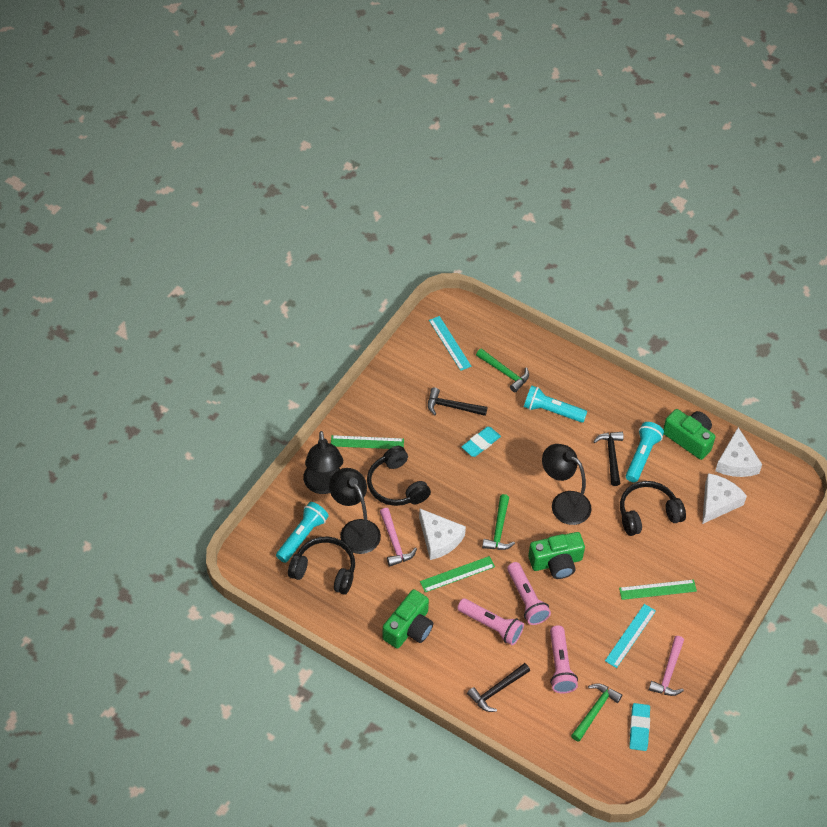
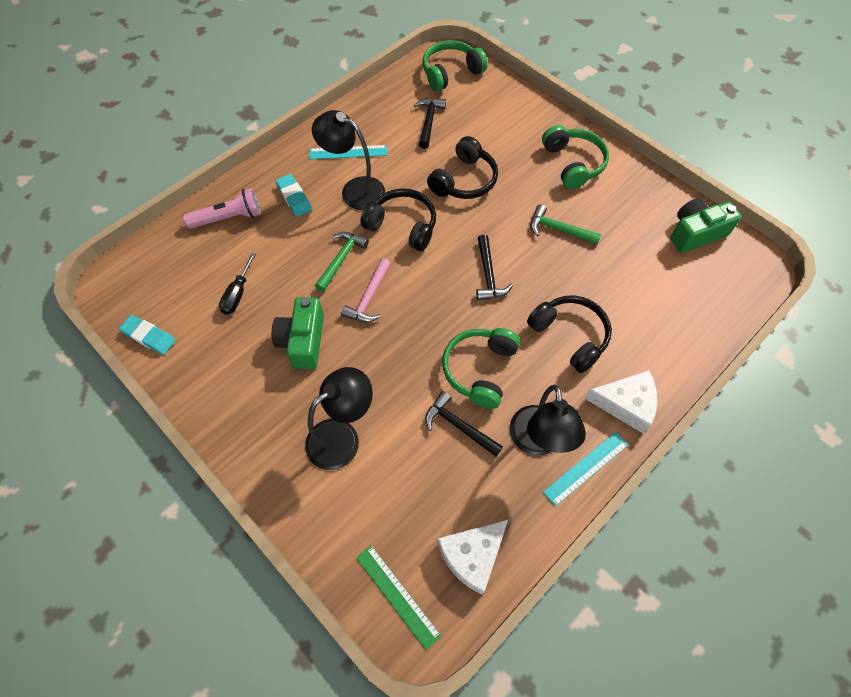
black screwdriver: none = 0 -> [219,253,256,315] = 1
green camera: [382,589,433,649] [528,532,585,579] [663,409,715,460] = 3 -> [272,297,324,369] [670,198,742,253] = 2
green hammer: [476,348,529,392] [482,494,515,550] [571,683,622,742] = 3 -> [315,232,369,292] [531,204,601,245] = 2
green headphones: none = 0 -> [422,40,488,91] [442,328,520,409] [542,125,609,189] = 3
green ruler: [331,435,404,449] [420,556,495,592] [619,579,697,600] = 3 -> [356,545,441,650] = 1
pink flashlight: [457,598,524,645] [507,562,551,625] [550,625,578,694] = 3 -> [183,188,261,229] = 1
pink hammer: [380,508,417,566] [649,636,684,696] = 2 -> [341,258,391,322] = 1
turquoise flashlight: [276,502,329,563] [524,385,587,423] [626,422,664,483] = 3 -> none = 0
white cheese: [419,509,466,560] [702,473,747,524] [715,427,762,477] = 3 -> [437,520,508,595] [585,370,657,433] = 2

